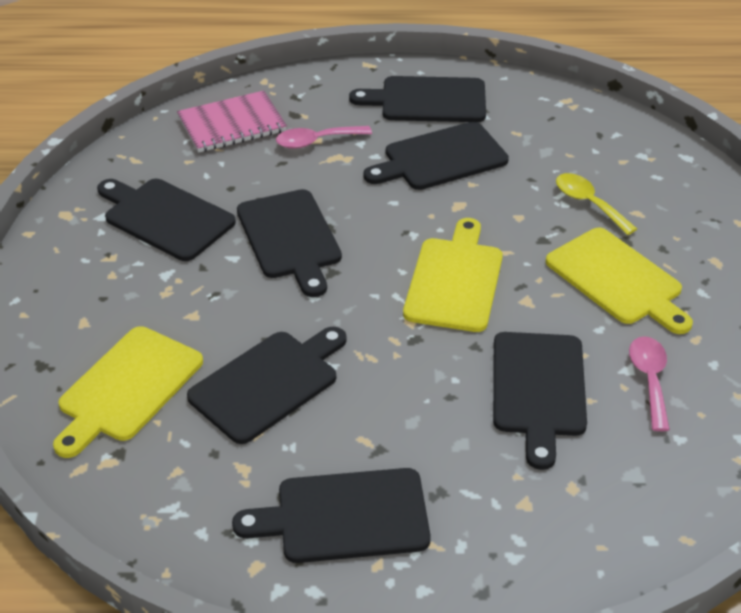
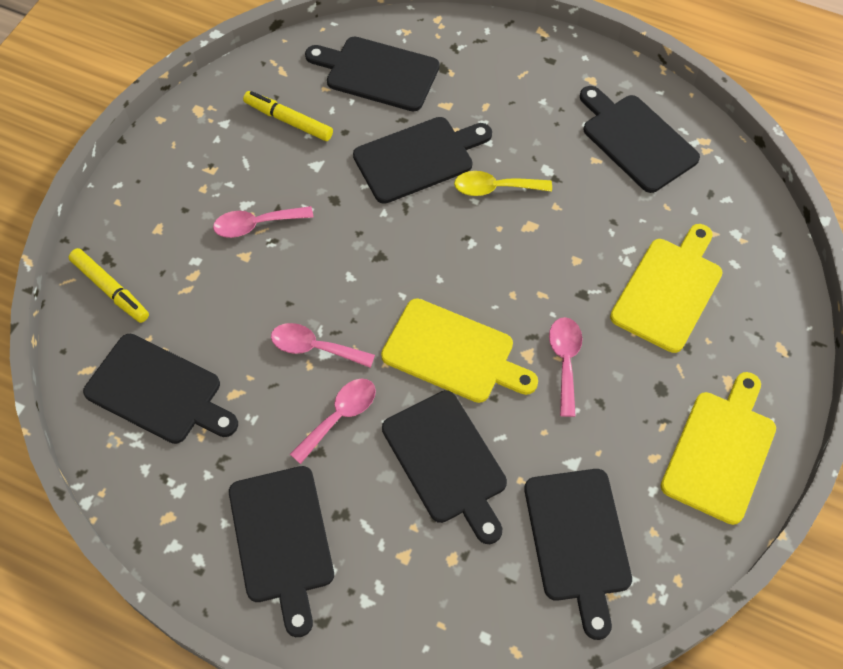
pink notebook: [177,91,287,153] = 1 -> none = 0
pink spoon: [276,126,372,149] [629,336,670,431] = 2 -> [213,206,314,238] [271,323,375,368] [290,379,376,464] [549,317,582,417] = 4
yellow marker: none = 0 -> [69,248,149,323] [243,91,333,141] = 2

